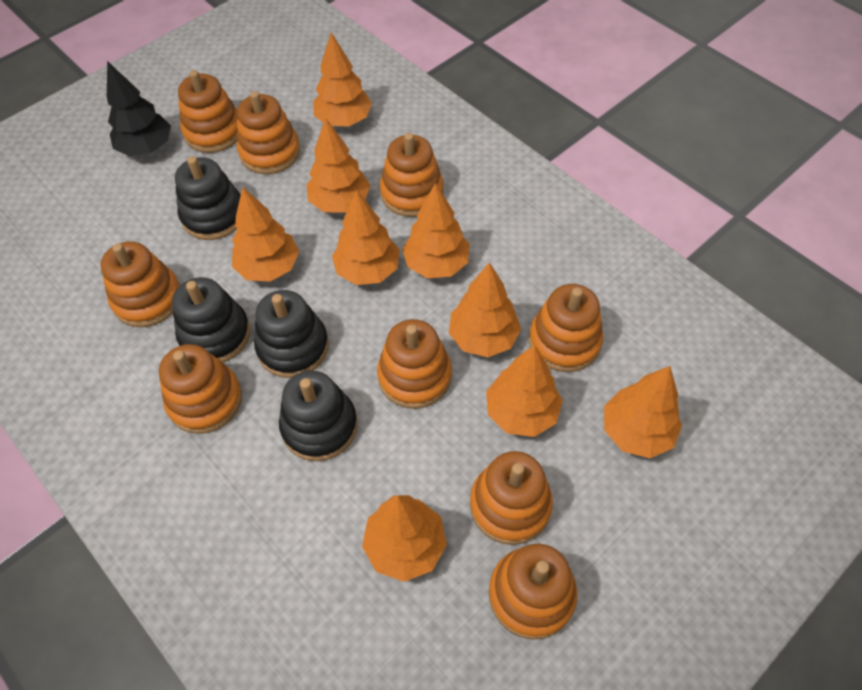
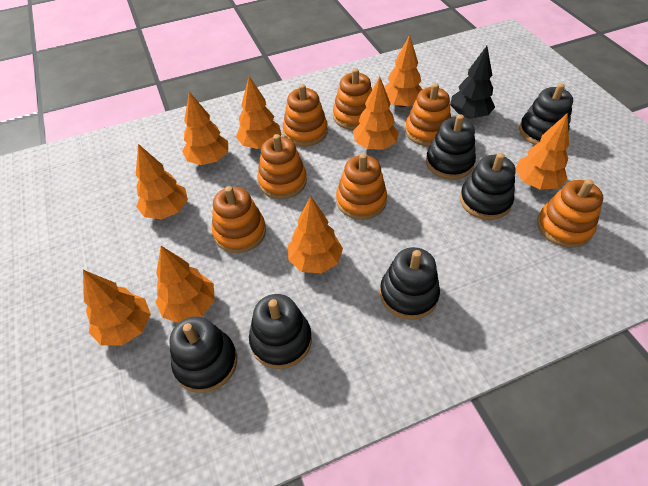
black stacking toy: [172,277,250,363] [175,156,241,240] [254,290,329,378] [279,370,358,461] = 4 -> [169,317,237,393] [249,294,312,369] [380,247,440,320] [426,114,476,179] [460,153,515,220] [519,83,573,145] = 6
orange stacking toy: [100,241,180,327] [159,344,242,434] [178,70,238,153] [237,91,300,174] [377,319,452,409] [380,133,444,217] [470,451,553,545] [489,544,577,640] [529,284,603,372] = 9 -> [212,186,266,253] [257,134,307,199] [283,84,328,146] [333,68,372,130] [336,153,387,220] [405,83,451,146] [537,179,603,248] = 7

